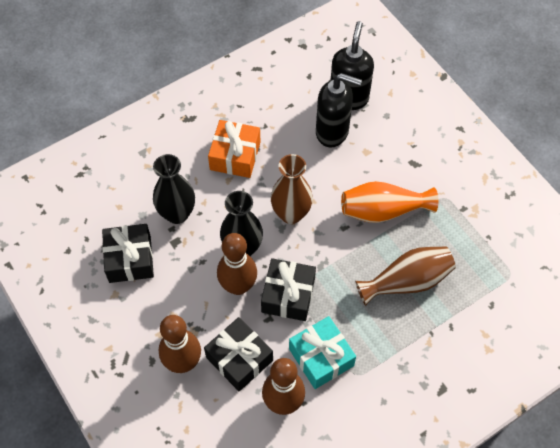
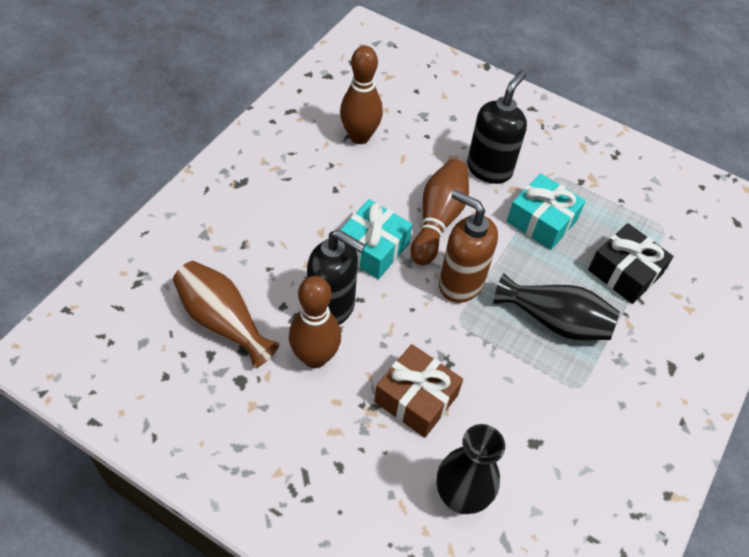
black gift: [102,224,154,283] [204,317,273,391] [261,258,316,321] = 3 -> [588,223,674,304] = 1
brown gift: none = 0 -> [374,344,463,438] = 1
brown soap dispenser: none = 0 -> [439,190,498,303] = 1
brown vase: [271,154,313,224] [355,246,456,306] = 2 -> [173,261,279,368] = 1
orange gift: [208,120,261,178] = 1 -> none = 0
orange vase: [341,181,439,223] = 1 -> none = 0
turquoise gift: [289,316,356,389] = 1 -> [340,199,412,279] [507,173,586,250] = 2

